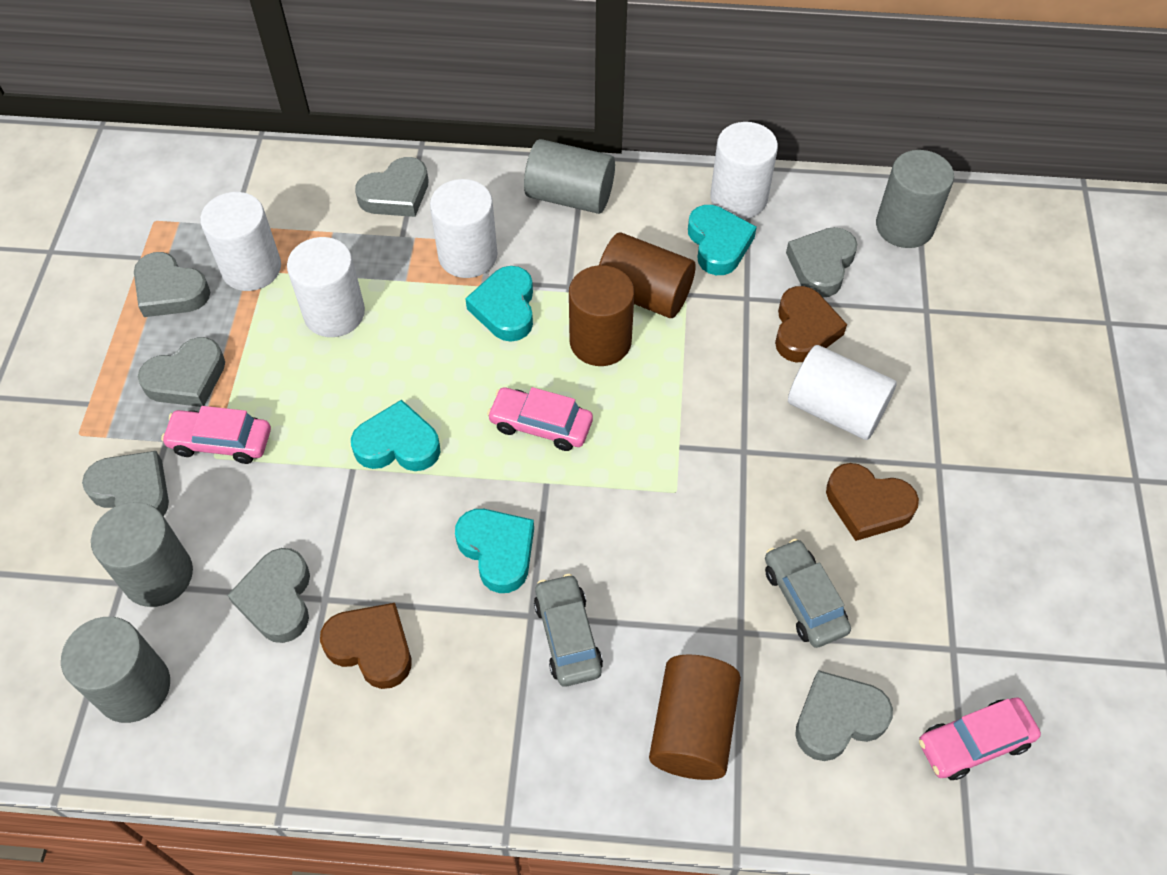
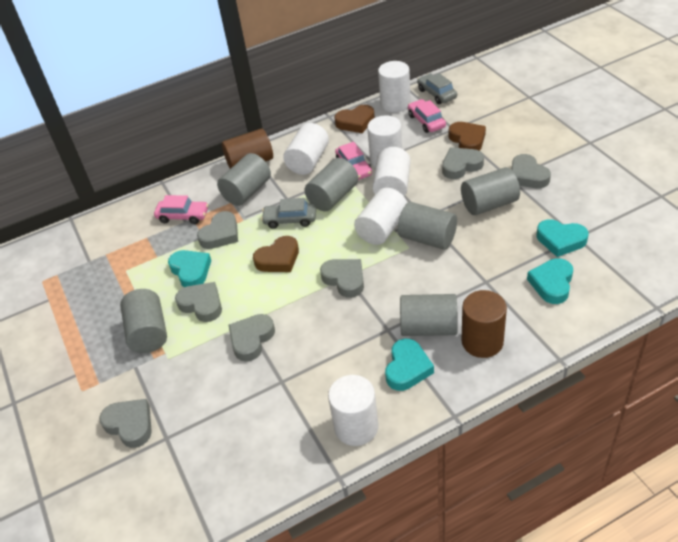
brown cylinder: [569,265,634,366] [599,232,696,318] [649,655,741,780] = 3 -> [222,129,273,169] [462,290,507,358] = 2
grey cylinder: [61,617,170,723] [91,502,193,607] [524,139,615,214] [876,150,954,248] = 4 -> [120,289,167,353] [217,153,271,206] [304,158,358,211] [398,202,457,250] [400,294,458,336] [461,167,520,215] = 6
white cylinder: [200,192,281,291] [287,237,365,337] [430,179,498,278] [710,122,778,219] [788,345,897,440] = 5 -> [283,123,329,175] [328,375,379,446] [354,187,407,245] [367,116,402,168] [372,147,411,196] [378,61,411,112] = 6

